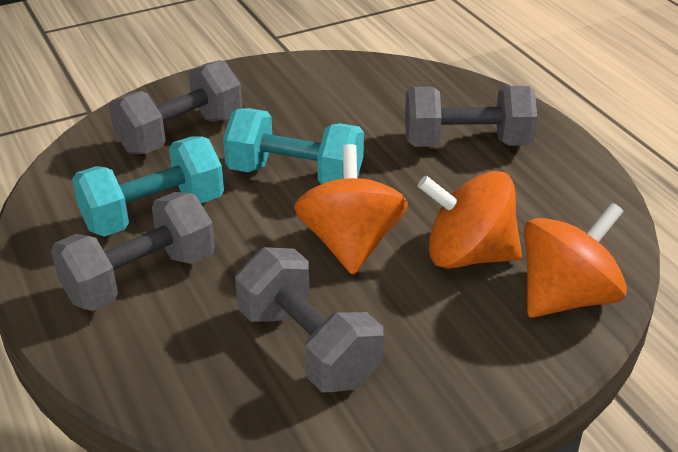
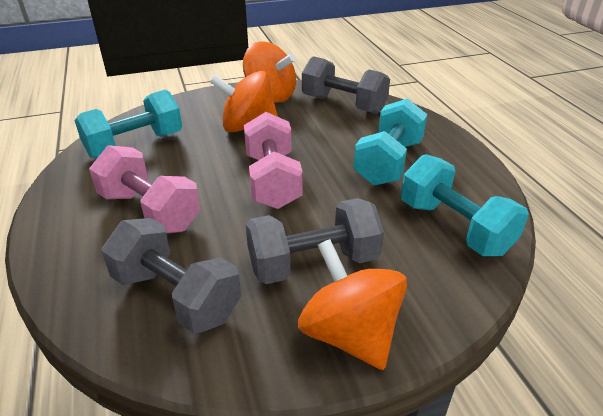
grey dumbbell: [51,192,215,311] [109,60,243,155] [235,247,384,392] [405,86,537,147] = 4 -> [101,218,241,334] [246,198,384,284] [302,56,390,114] = 3
pink dumbbell: none = 0 -> [89,145,200,233] [244,112,303,209] = 2
turquoise dumbbell: [72,136,224,237] [223,108,364,184] = 2 -> [74,90,182,158] [353,98,427,186] [401,154,529,256] = 3

